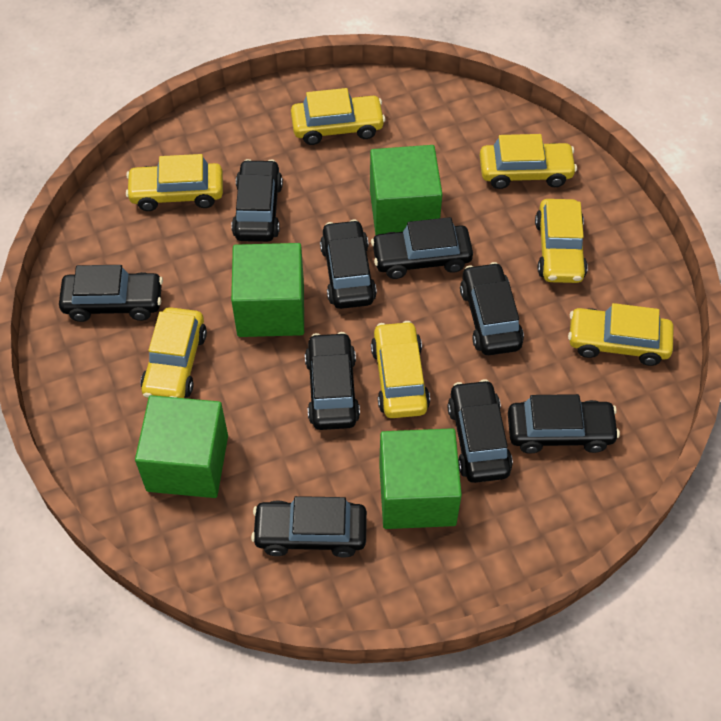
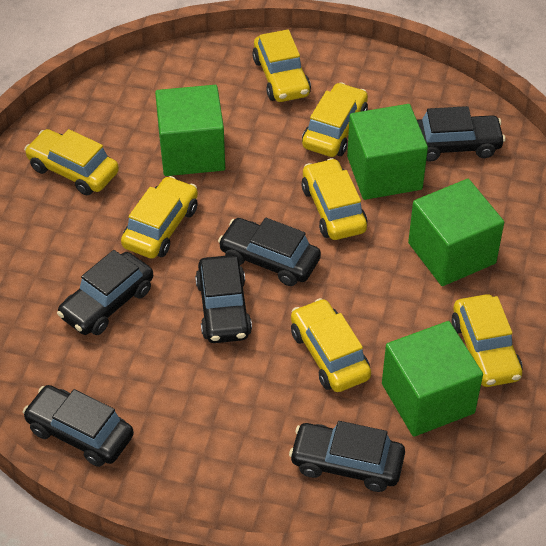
black car: [59,265,163,322] [231,159,283,242] [251,496,367,558] [305,332,360,430] [320,220,377,309] [371,217,473,279] [447,379,513,483] [460,262,524,355] [508,394,620,454] = 9 -> [23,385,134,467] [57,250,153,335] [195,255,252,343] [218,218,321,286] [289,421,405,492] [417,106,506,162] = 6

